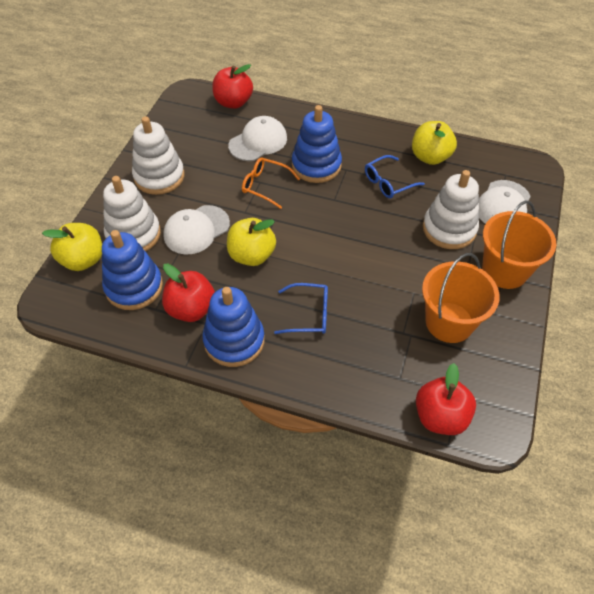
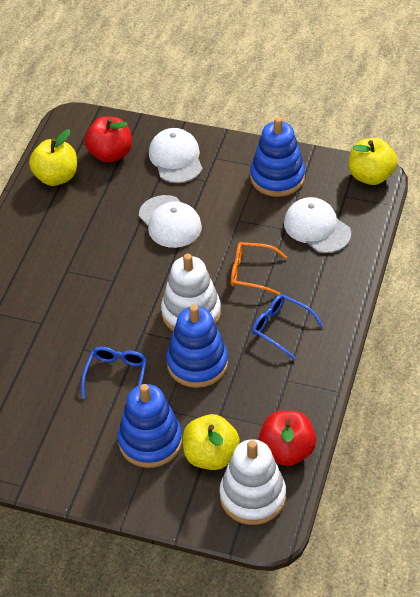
orange bucket: [422,253,500,343] [482,200,556,289] = 2 -> none = 0
red apple: [162,264,215,322] [213,64,253,109] [416,363,476,435] = 3 -> [85,116,132,163] [259,410,316,466] = 2
white stacking toy: [103,176,161,251] [132,116,184,195] [423,170,479,249] = 3 -> [161,254,221,332] [220,439,286,525] = 2

